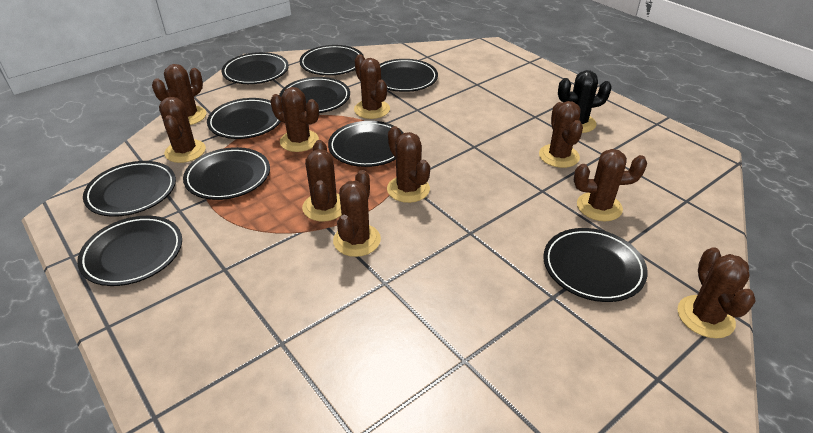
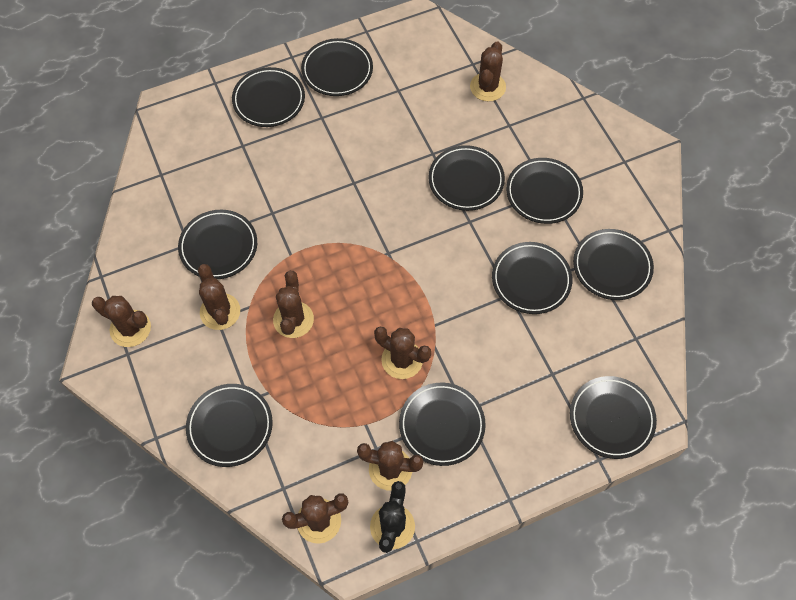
brown cactus: [152,64,206,125] [159,97,206,163] [270,87,319,152] [302,140,342,222] [333,170,381,257] [354,54,390,119] [387,126,430,203] [539,101,583,168] [574,149,647,221] [678,247,756,339] = 10 -> [92,296,151,347] [198,264,240,330] [273,271,314,338] [282,494,348,544] [357,441,423,491] [374,327,431,379] [470,41,506,101] = 7

